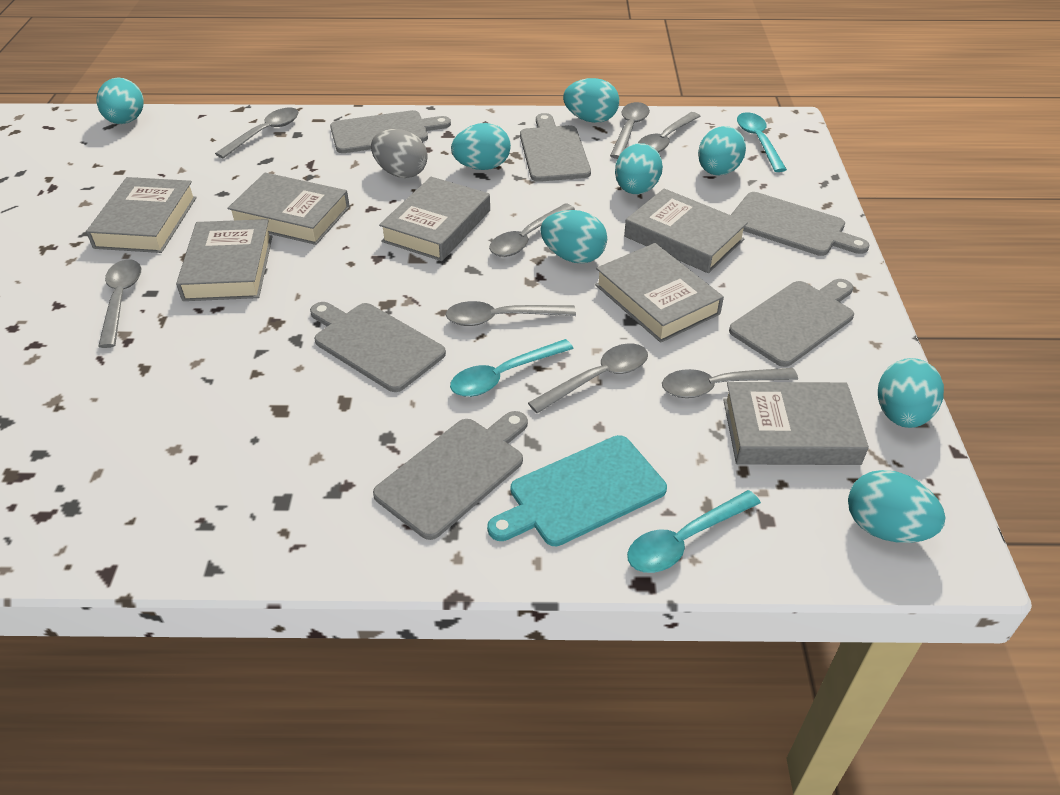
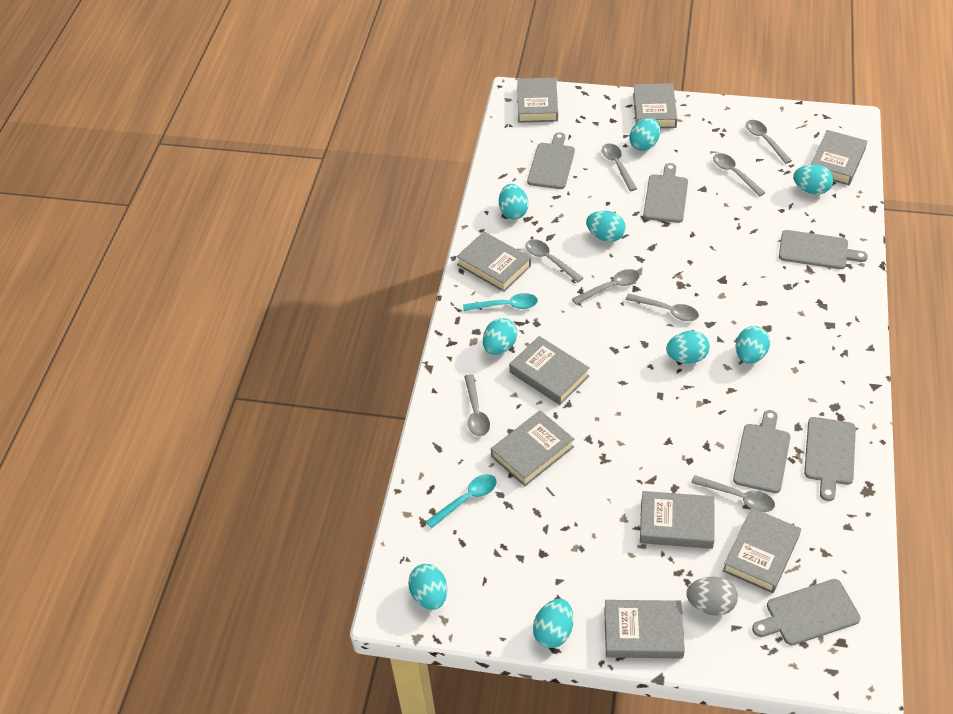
grey book: [86,177,197,253] [176,219,273,301] [227,173,350,245] [379,177,490,261] [595,243,724,343] [624,188,748,273] [723,382,869,465] = 7 -> [456,232,531,292] [491,410,574,486] [509,336,590,405] [517,78,558,123] [604,600,685,659] [633,83,677,128] [640,491,715,549] [723,508,801,593] [811,130,867,185] = 9
turquoise cutting board: [487,435,667,546] = 1 -> none = 0
turquoise egg: [97,78,144,124] [451,123,511,170] [540,210,607,264] [563,78,619,123] [615,143,663,194] [698,126,746,176] [848,470,945,543] [878,358,944,428] = 8 -> [408,564,447,610] [483,318,517,355] [499,184,528,219] [533,599,573,648] [586,211,626,242] [629,118,660,151] [666,331,710,364] [736,326,770,364] [793,164,834,194] = 9
turquoise spoon: [450,339,574,397] [627,490,761,573] [737,112,787,172] = 3 -> [425,474,497,529] [463,293,538,311] = 2

